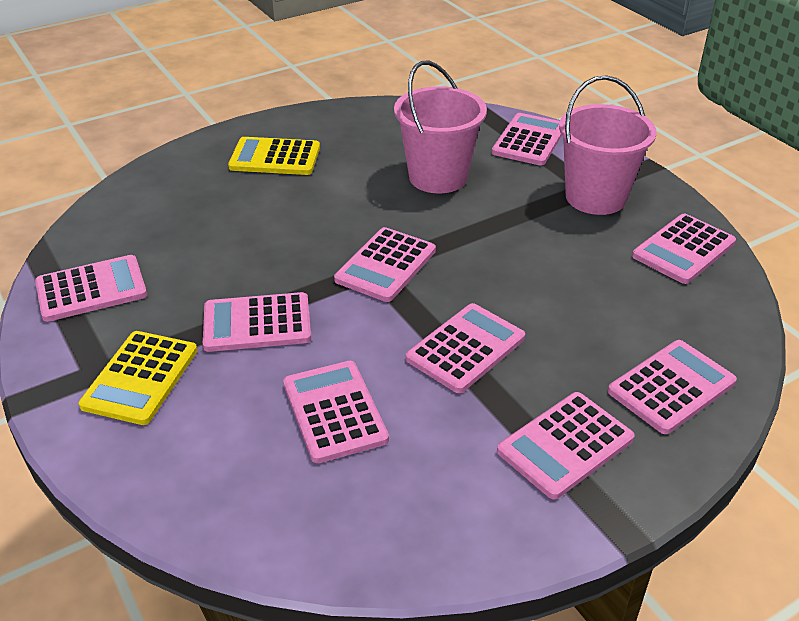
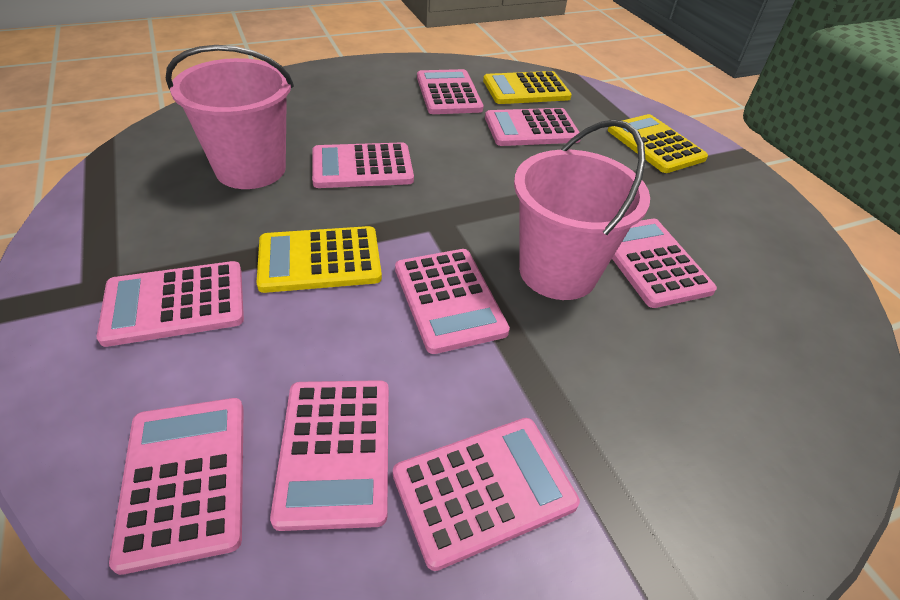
yellow calculator: [79,331,197,425] [228,137,320,175] = 2 -> [256,226,382,293] [483,71,572,104] [608,114,708,173] = 3

